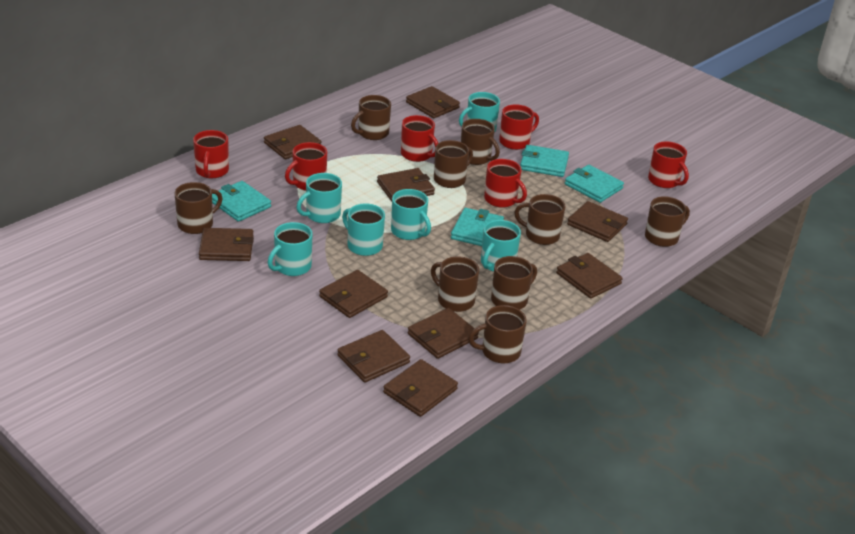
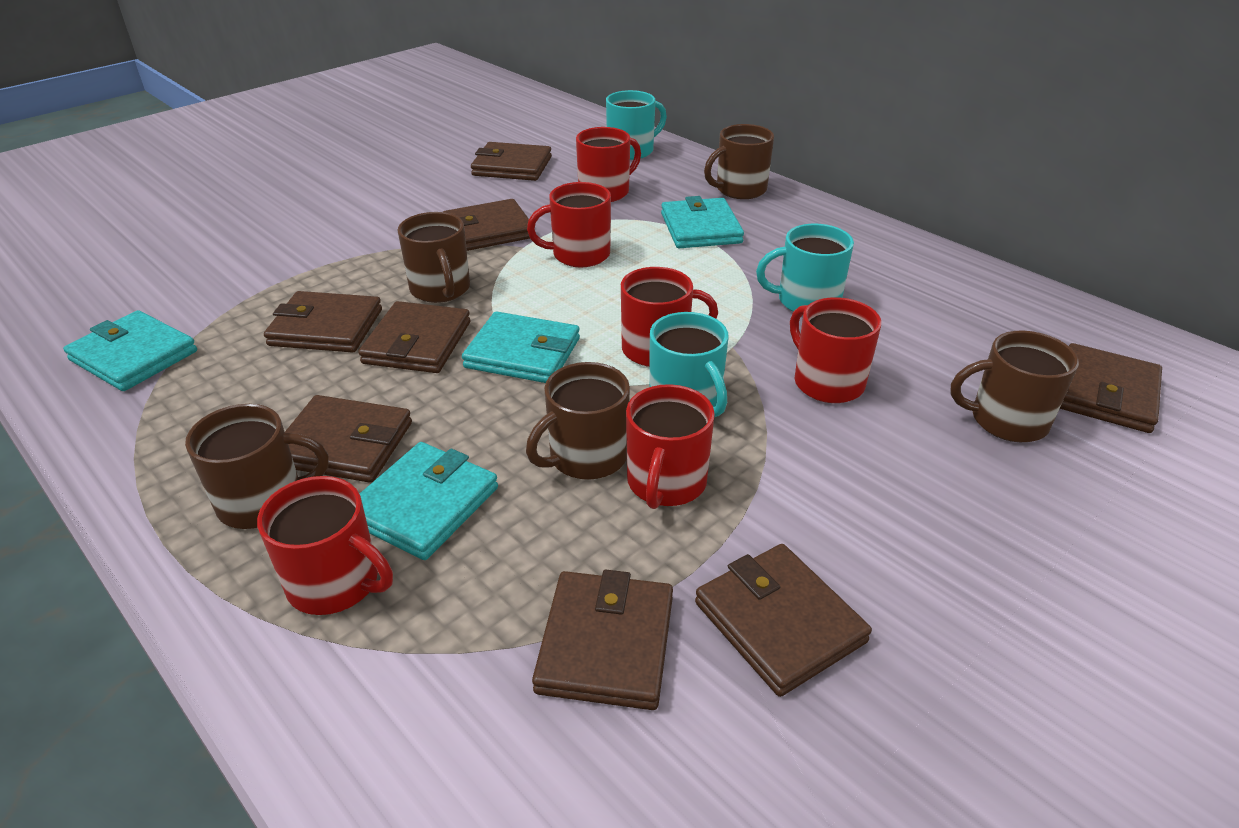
brown mug: [175,182,222,234] [351,95,391,140] [431,256,479,312] [434,140,473,188] [461,119,500,165] [468,305,527,363] [491,256,537,310] [514,194,565,245] [645,196,690,247] = 9 -> [185,404,328,529] [397,212,470,303] [526,362,630,480] [704,124,774,199] [951,330,1079,442] = 5
brown wallet: [199,228,254,261] [264,125,321,159] [319,270,388,318] [337,330,410,383] [377,168,435,202] [383,359,458,417] [406,86,460,118] [408,308,479,359] [556,253,623,299] [567,201,628,242] = 10 -> [264,291,382,353] [285,395,412,483] [358,301,470,373] [443,199,530,251] [471,142,552,181] [532,569,673,710] [695,544,872,697] [1060,343,1162,433] = 8
turquoise mug: [268,222,312,276] [296,173,342,223] [342,203,385,256] [391,189,431,240] [459,92,500,133] [481,220,521,272] = 6 -> [606,90,667,160] [649,312,728,417] [756,223,854,312] = 3

